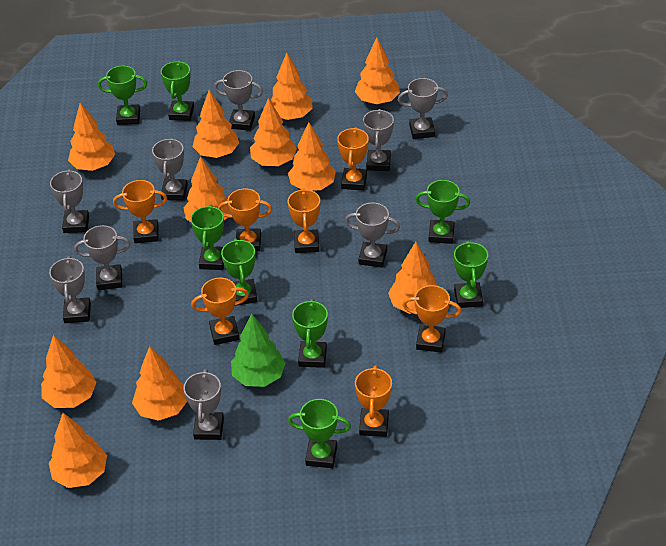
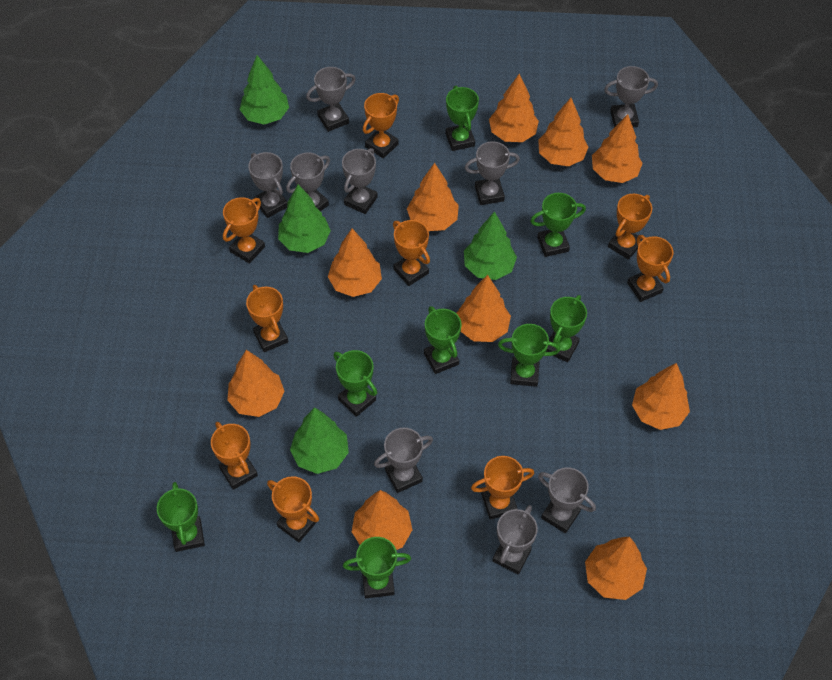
green tree: [231,313,286,387] = 1 -> [239,55,289,124] [278,184,331,253] [290,407,349,474] [464,211,517,280] = 4
orange tree: [41,335,97,408] [49,413,107,488] [68,103,115,171] [132,346,187,421] [183,156,230,222] [193,90,239,158] [250,98,297,166] [270,52,313,120] [288,122,336,191] [355,37,400,104] [388,241,437,314] = 11 -> [227,350,285,417] [328,228,382,297] [352,490,412,550] [407,163,459,231] [456,275,511,342] [489,74,539,142] [538,98,588,166] [585,537,647,600] [592,114,643,183] [632,363,690,430] = 10
orange trophy: [113,180,167,243] [191,278,249,345] [218,188,272,251] [288,188,320,253] [337,127,369,190] [355,365,392,437] [403,285,462,353] = 7 -> [211,422,258,490] [223,197,265,264] [246,285,288,352] [267,476,319,542] [363,93,399,159] [393,220,430,286] [471,456,534,520] [608,194,652,260] [627,235,673,302] = 9

